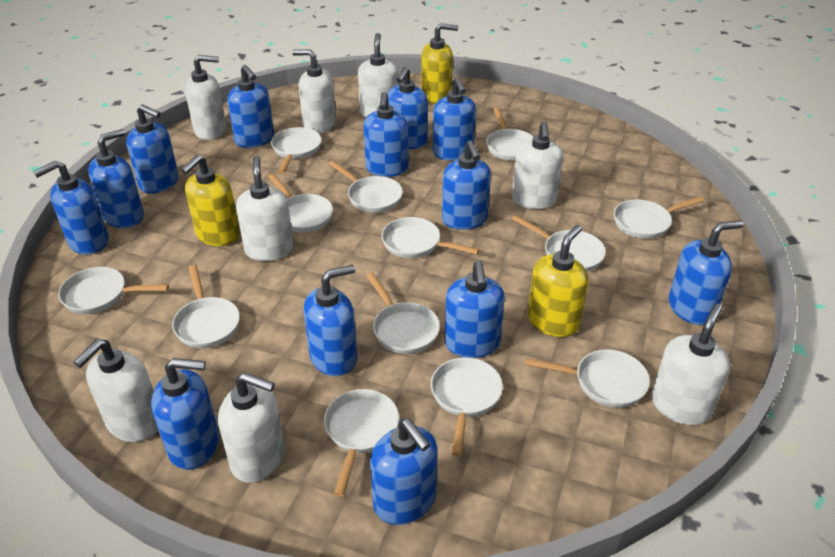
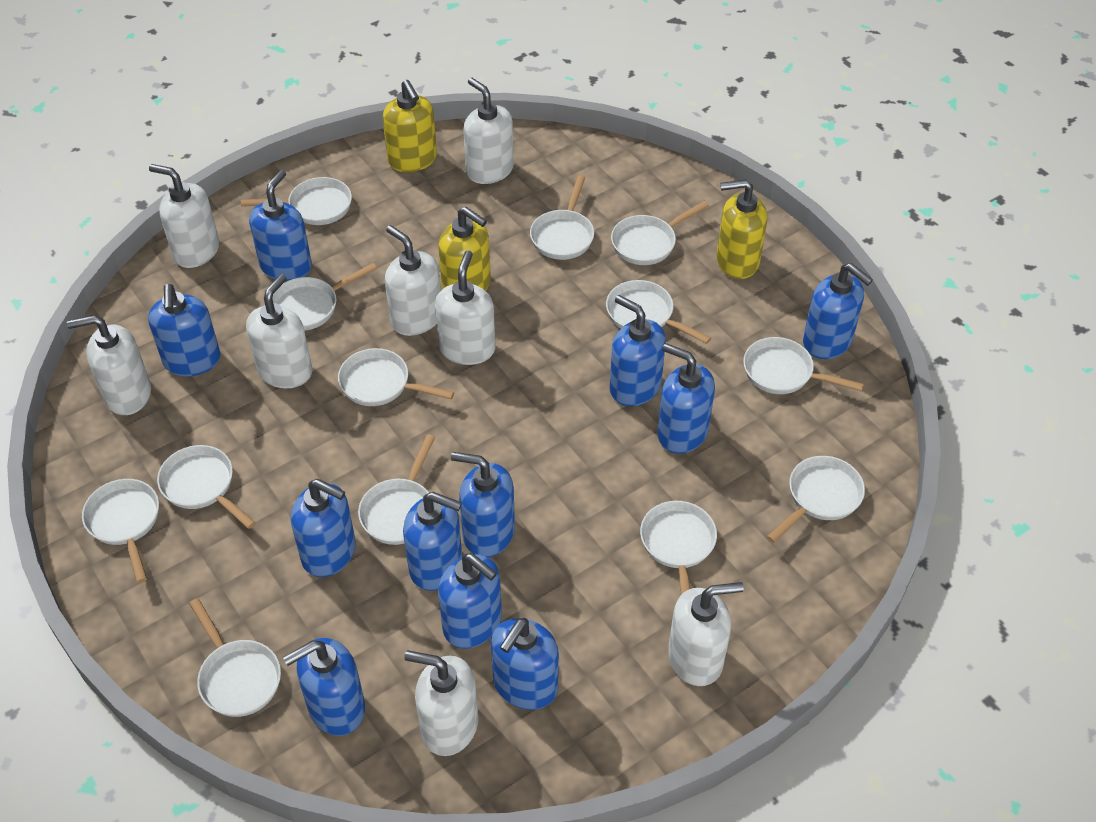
blue soap dispenser: [33,161,109,254] [88,129,144,228] [126,104,179,194] [151,358,219,470] [227,65,274,148] [304,265,357,376] [364,92,409,177] [370,419,437,525] [387,67,428,149] [433,77,476,161] [442,140,491,230] [444,261,505,358] [669,220,743,325] = 13 -> [148,284,221,376] [249,170,312,281] [283,638,365,736] [291,479,356,577] [403,492,462,591] [438,553,502,648] [451,452,515,557] [491,618,559,710] [610,295,666,406] [657,343,715,454] [803,263,873,359] = 11

